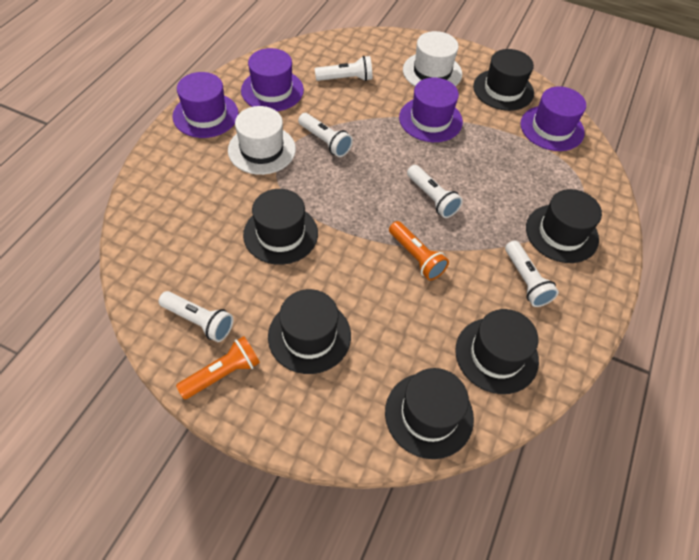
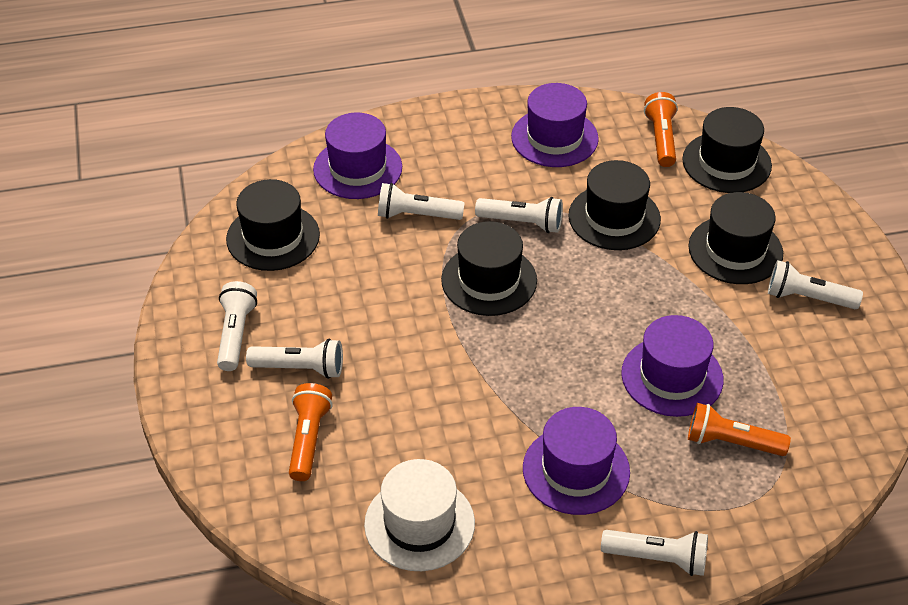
black hat: [243,189,318,265] [268,289,351,374] [385,368,474,459] [455,309,539,394] [473,49,534,111] [526,189,602,263] = 6 -> [226,179,320,271] [441,221,537,316] [568,160,661,250] [682,107,772,193] [688,192,783,284] = 5
orange flashlight: [176,336,260,400] [389,221,449,280] = 2 -> [289,383,333,481] [644,92,678,167] [688,403,791,456] = 3
white flashlight: [158,291,233,342] [298,113,353,157] [315,56,372,81] [407,165,463,218] [505,241,559,307] = 5 -> [217,281,257,371] [246,339,343,379] [378,183,464,220] [475,197,563,233] [601,530,708,576] [768,260,863,309] = 6
white hat: [228,106,296,175] [403,31,462,87] = 2 -> [364,459,475,571] = 1

